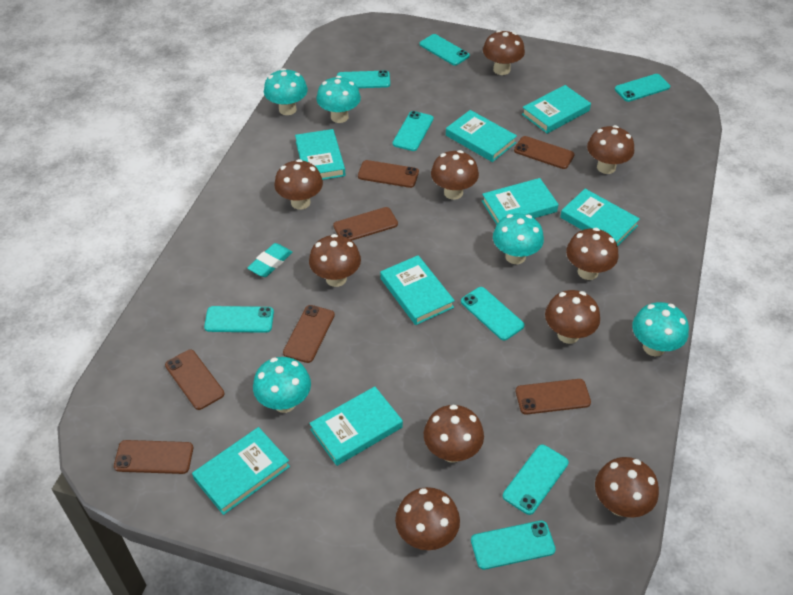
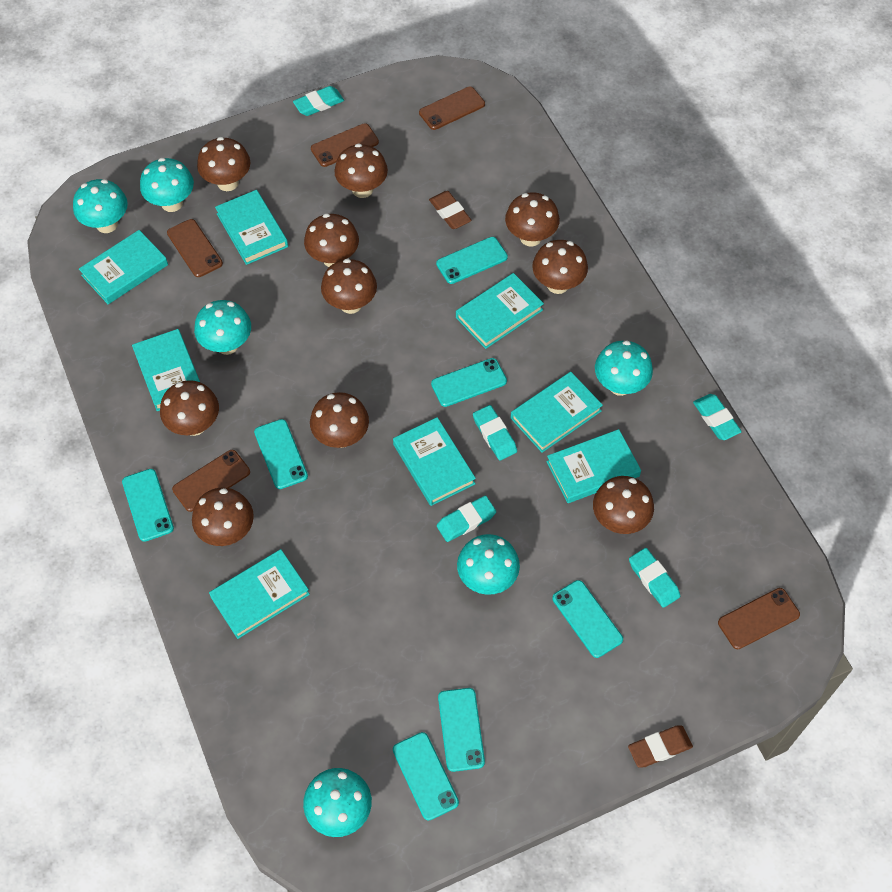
brown eraser: none = 0 -> [429,191,471,229] [628,726,693,768] = 2
brown phone: [114,440,193,474] [165,350,225,410] [283,305,335,363] [333,207,398,241] [358,160,419,188] [514,136,575,169] [516,379,591,414] = 7 -> [167,219,223,277] [172,450,250,512] [311,123,379,167] [419,87,485,130] [718,588,800,649] = 5
turquoise eraser: [247,243,292,277] = 1 -> [293,86,344,116] [437,496,496,542] [473,405,517,460] [629,548,680,608] [693,394,742,440] = 5
turquoise mushroom: [253,357,311,413] [264,68,308,115] [316,76,361,123] [493,213,544,264] [632,302,689,356] = 5 -> [73,179,128,233] [140,158,194,212] [194,300,251,355] [303,768,372,837] [457,534,520,595] [595,340,653,396] = 6
turquoise phone: [204,306,274,333] [337,70,390,88] [393,111,434,151] [420,34,470,65] [461,287,524,340] [471,520,556,570] [503,444,569,515] [615,74,670,102] = 8 -> [122,469,174,542] [254,419,308,489] [393,732,459,820] [431,358,507,407] [436,237,508,284] [438,688,485,772] [552,580,623,658] = 7

